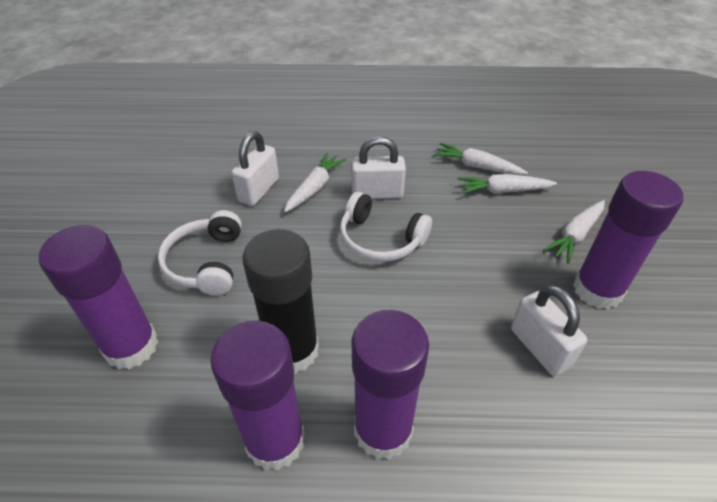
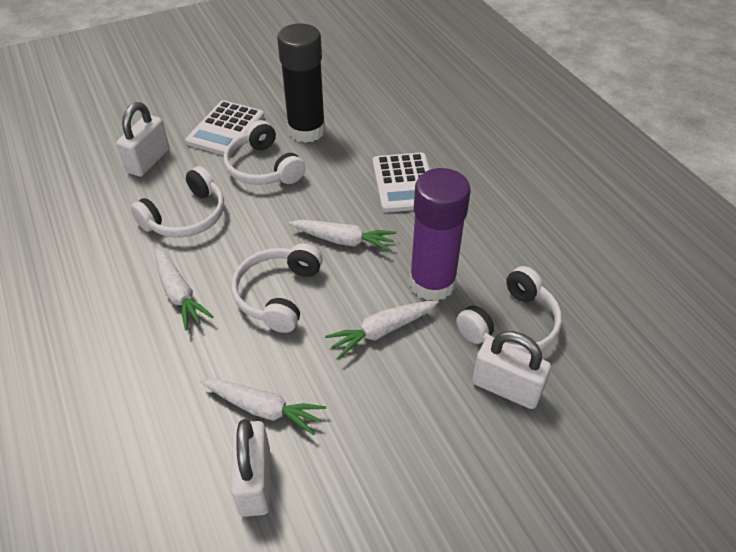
purple glue stick: [39,225,158,369] [210,321,305,471] [352,310,429,460] [573,171,683,309] = 4 -> [409,168,471,301] = 1
white calculator: none = 0 -> [185,100,264,155] [373,153,430,212] = 2
white headphones: [158,210,242,296] [340,192,432,262] = 2 -> [130,166,224,238] [224,120,305,185] [232,243,323,333] [457,266,562,354] = 4

